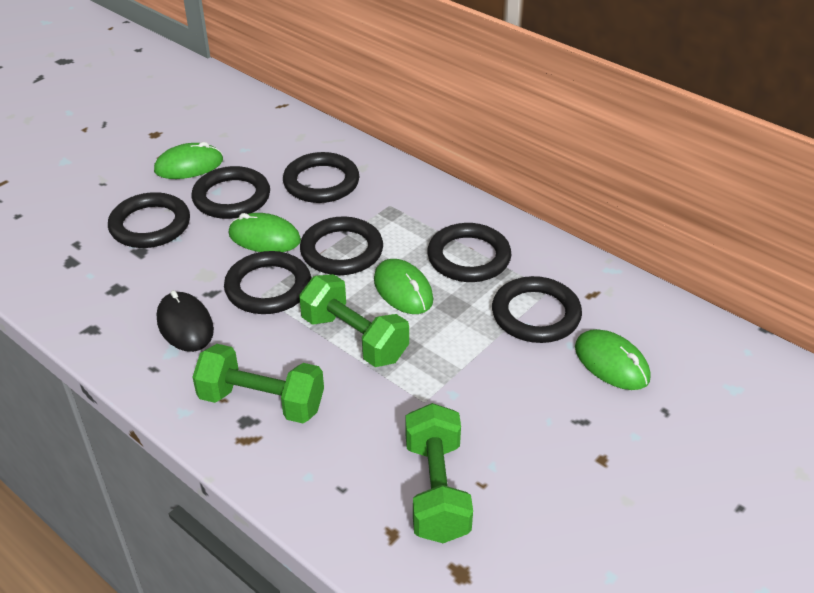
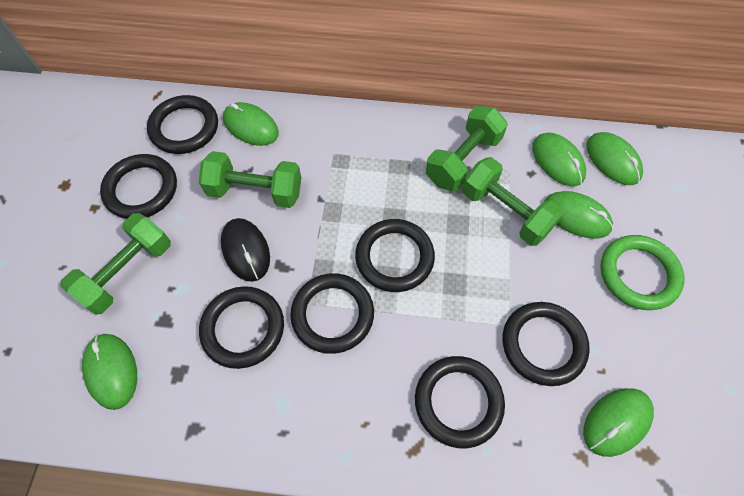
green dumbbell: [192,344,324,423] [299,274,409,367] [406,403,473,543] = 3 -> [60,213,171,315] [199,151,301,208] [426,106,508,191] [462,157,563,246] = 4
green mouse: [154,142,223,179] [228,213,301,252] [374,259,433,314] [575,329,651,390] = 4 -> [82,334,137,410] [223,102,279,146] [532,133,586,186] [544,191,613,239] [583,388,654,457] [586,132,643,185] = 6
green ring: none = 0 -> [600,235,684,310] = 1

